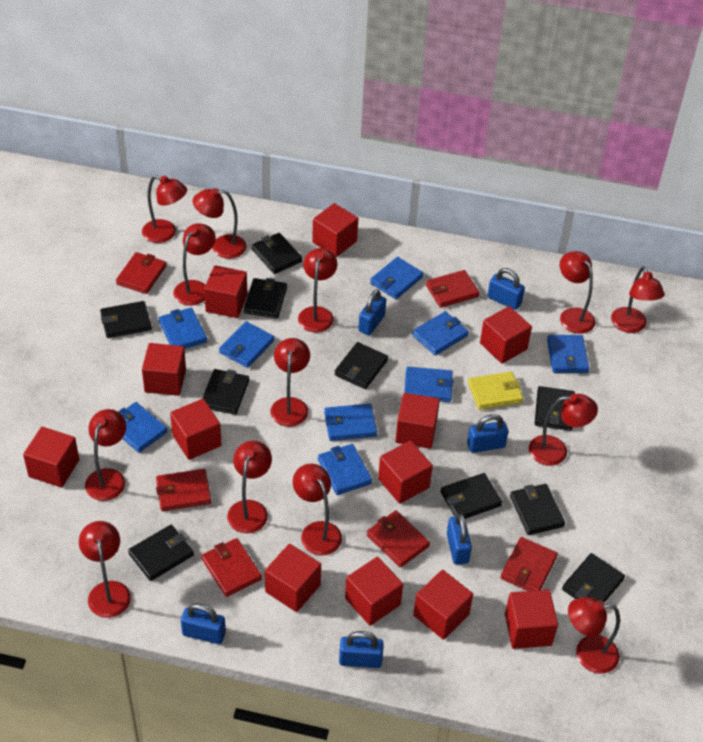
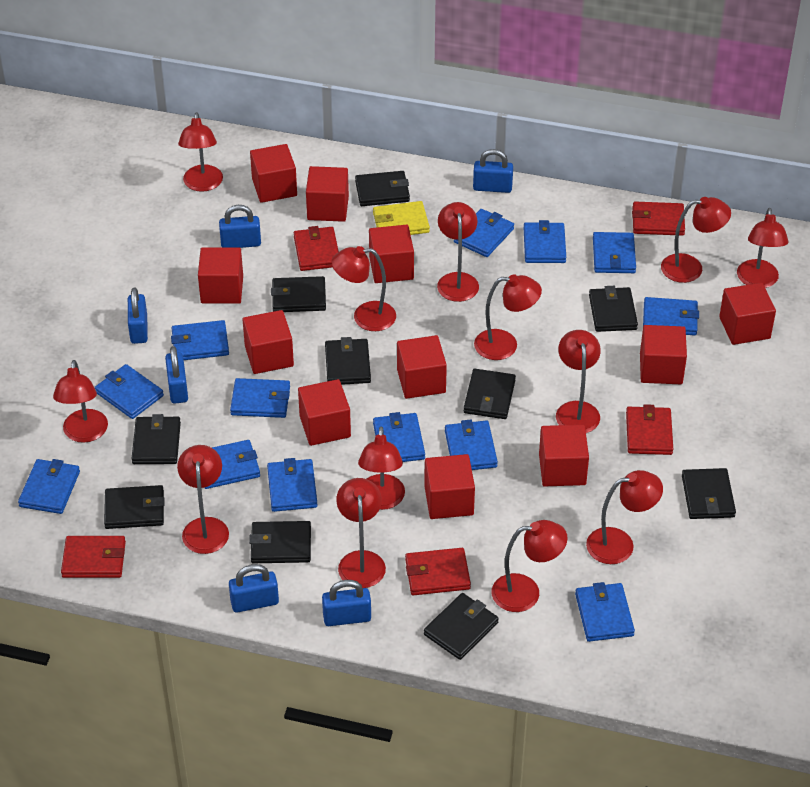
blue wallet: [118,402,168,453] [159,308,207,349] [219,321,274,368] [318,444,372,495] [324,403,377,441] [370,257,423,299] [404,367,454,402] [412,311,469,356] [547,335,589,373] = 9 -> [18,459,80,514] [95,364,164,419] [171,320,229,360] [204,440,260,489] [230,378,290,418] [267,458,318,512] [373,412,425,462] [445,420,498,470] [454,209,514,257] [524,220,566,263] [575,582,635,642] [593,232,636,273] [643,297,699,336] = 13
red cube: [23,427,79,488] [142,343,186,396] [170,399,222,460] [204,265,247,318] [265,544,321,612] [312,203,358,257] [345,557,403,626] [378,441,433,504] [395,393,440,449] [413,570,473,640] [480,306,532,364] [505,590,558,649] = 12 -> [198,247,243,304] [243,310,294,374] [250,144,297,203] [298,379,351,446] [306,166,349,222] [369,225,414,283] [397,335,447,399] [424,454,475,519] [539,425,589,487] [640,325,687,384] [719,283,776,345] = 11
red wallet: [116,252,166,294] [156,469,211,511] [202,538,262,597] [367,510,430,568] [426,270,480,308] [500,537,558,591] = 6 -> [61,536,126,578] [294,226,339,271] [405,548,471,595] [626,404,673,455] [632,202,685,236] = 5

